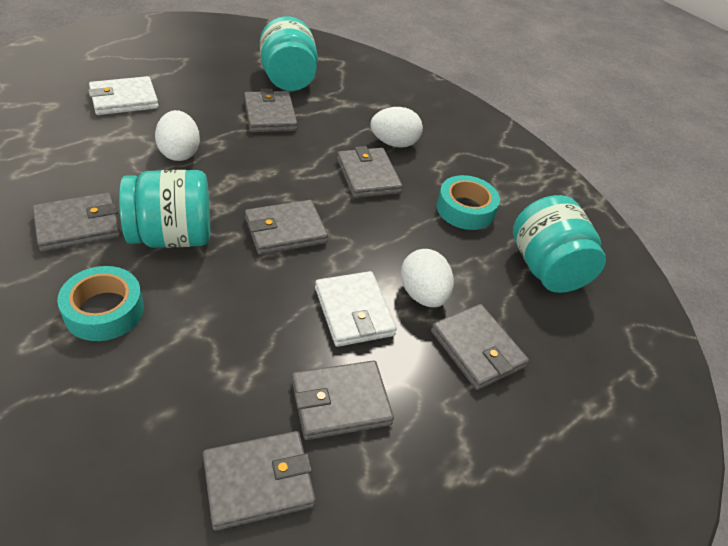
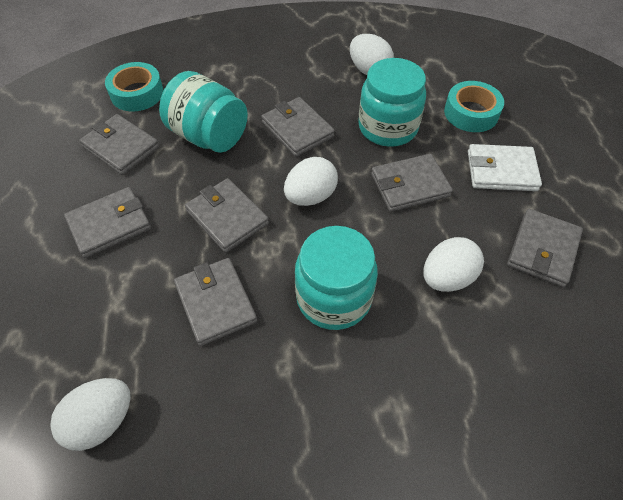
white egg: [155,110,200,161] [370,107,423,148] [401,249,454,307] = 3 -> [50,378,131,451] [284,157,338,206] [350,34,394,75] [423,237,484,292] = 4
white wallet: [88,76,159,115] [315,271,397,347] = 2 -> [468,144,542,191] = 1

